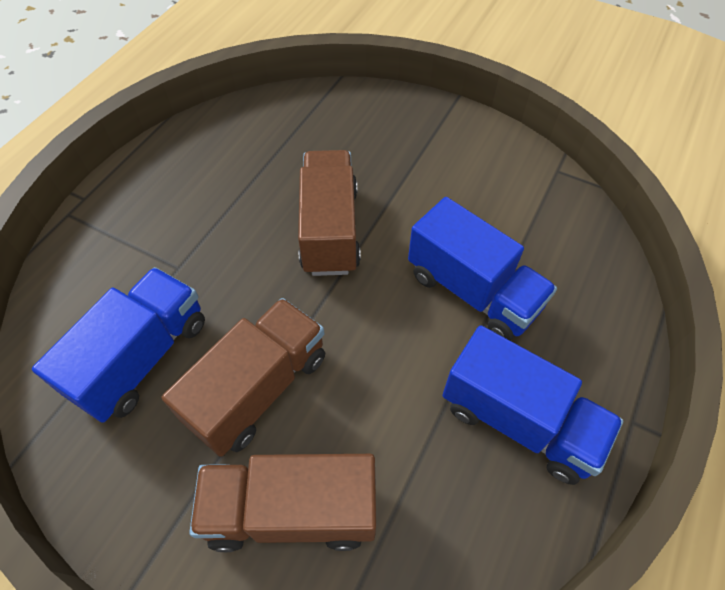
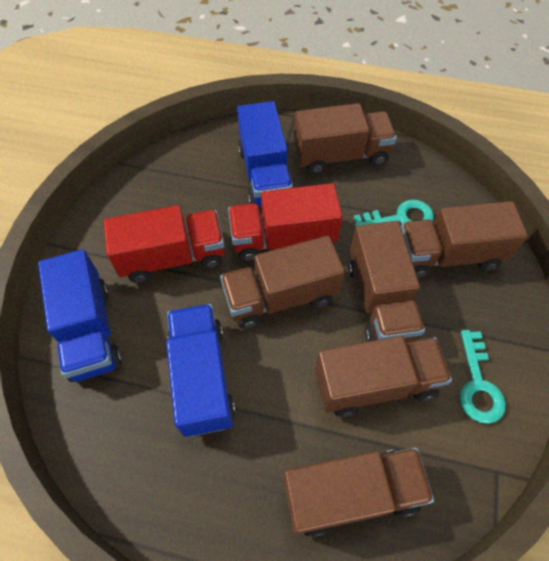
brown truck: [162,298,325,457] [189,454,376,552] [298,150,361,276] = 3 -> [220,236,345,329] [283,448,434,537] [294,103,397,174] [315,336,452,417] [348,221,425,343] [401,201,528,278] = 6
red truck: none = 0 -> [104,205,224,283] [228,183,343,261] = 2
turquoise key: none = 0 -> [354,200,434,228] [460,330,506,424] = 2

